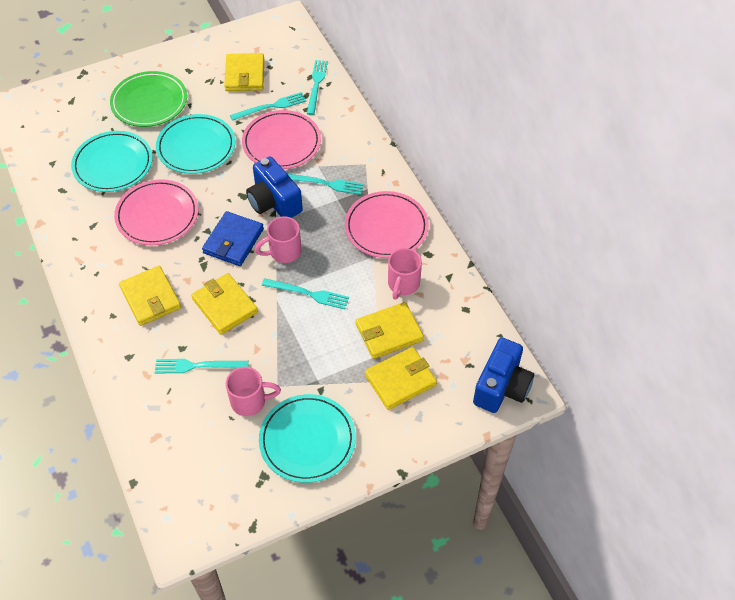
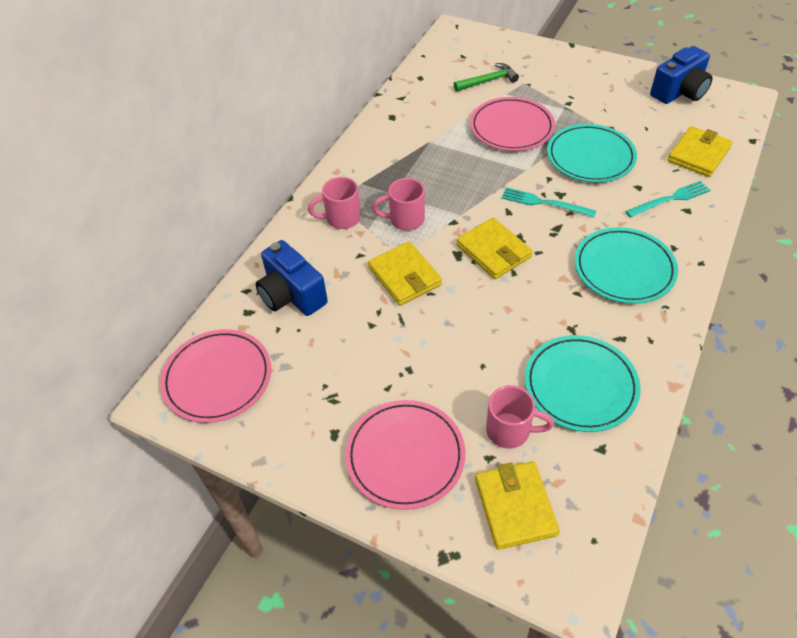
blue wallet: [202,211,264,266] = 1 -> none = 0
green hammer: none = 0 -> [454,63,519,92] = 1
green plate: [110,71,187,127] = 1 -> none = 0
turquoise fork: [155,359,249,373] [230,92,306,121] [262,278,349,310] [288,174,364,195] [307,60,328,115] = 5 -> [502,187,596,217] [625,181,711,217] = 2
yellow wallet: [119,266,181,326] [191,273,258,335] [224,53,264,91] [356,302,424,359] [365,347,437,410] = 5 -> [368,242,442,306] [457,218,533,279] [475,461,560,550] [667,126,733,177] = 4

